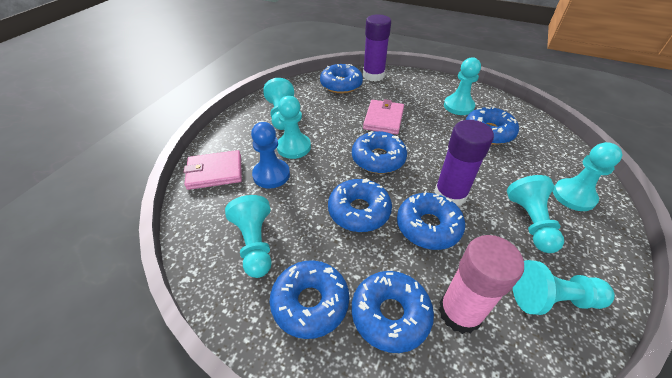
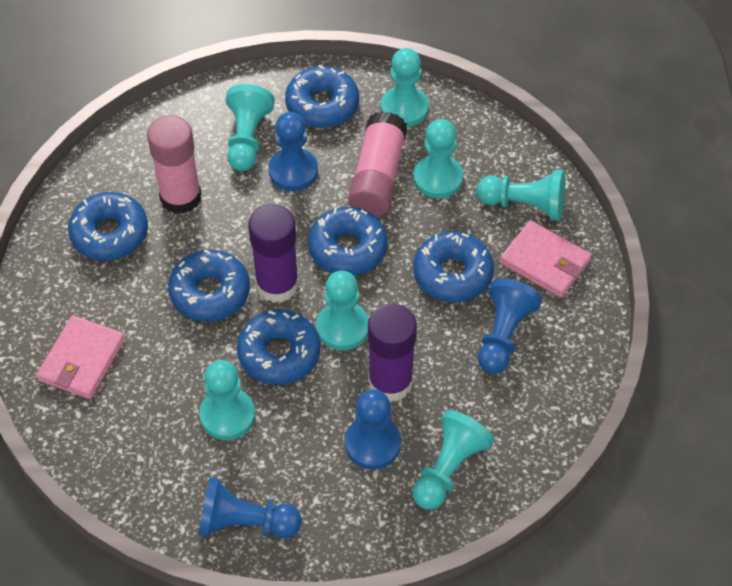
blue donut: [270,260,349,339] [320,64,363,93] [328,178,392,232] [352,131,407,174] [352,271,434,353] [397,191,465,250] [466,106,519,145] = 7 -> [68,192,148,261] [168,250,250,322] [237,310,320,385] [285,65,359,128] [308,207,388,276] [413,232,494,302] = 6
blue pawn: [251,122,290,189] = 1 -> [198,477,302,538] [269,112,318,191] [345,389,401,469] [478,278,542,374] = 4
pink glue stick: [439,235,524,334] = 1 -> [147,115,201,214] [348,111,407,217] = 2

